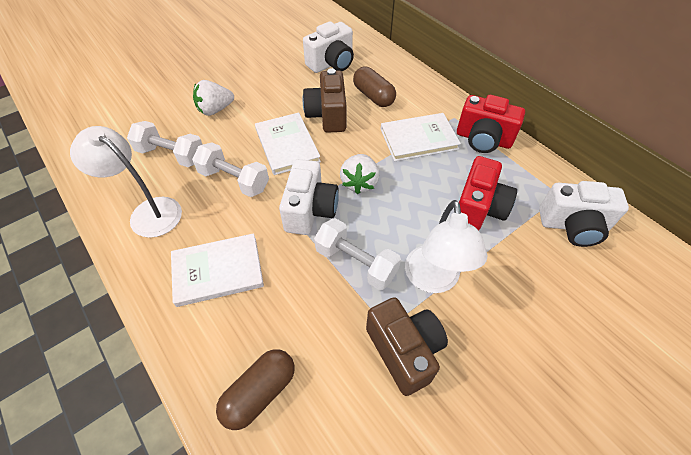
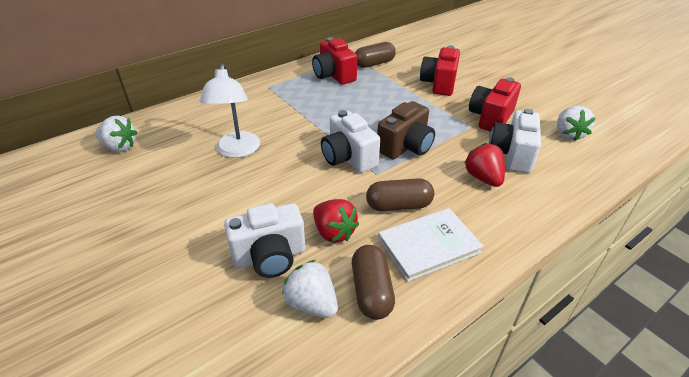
brown camera: [303,68,346,133] [366,297,448,396] = 2 -> [377,101,435,159] = 1
brown capsule: [216,349,294,430] [353,66,396,107] = 2 -> [352,245,395,320] [355,42,396,68] [366,178,434,211] = 3
red camera: [457,95,525,153] [459,156,517,231] = 2 -> [312,37,357,85] [420,45,460,96] [469,77,521,132] = 3
red strawberry: none = 0 -> [313,199,359,243] [464,143,505,187] = 2
white book: [171,233,264,307] [255,112,321,175] [381,113,461,161] = 3 -> [378,208,484,282] = 1
white dumbbell: [127,121,203,167] [192,142,269,197] [314,218,401,290] = 3 -> none = 0
white lamp: [70,126,182,238] [405,200,487,293] = 2 -> [200,64,260,158] = 1
white strawberry: [193,80,234,116] [340,154,379,194] = 2 -> [95,116,138,152] [282,260,338,318] [557,106,595,141] = 3

